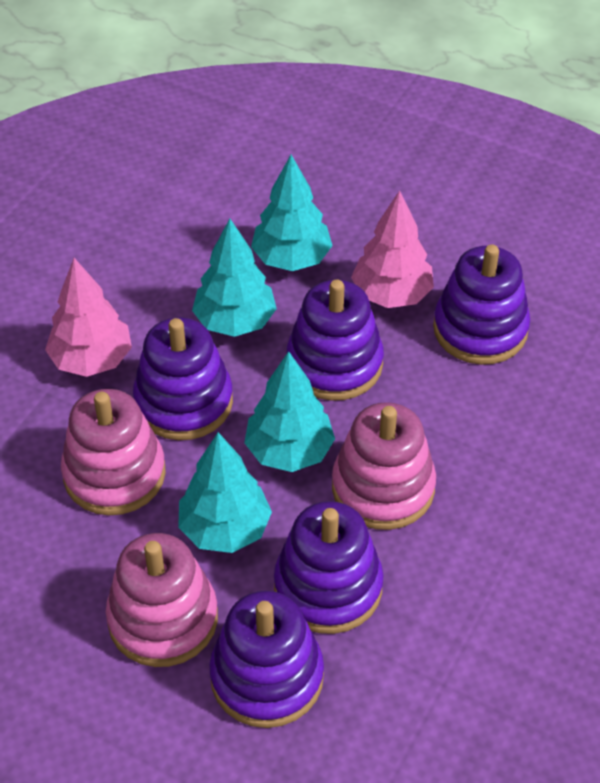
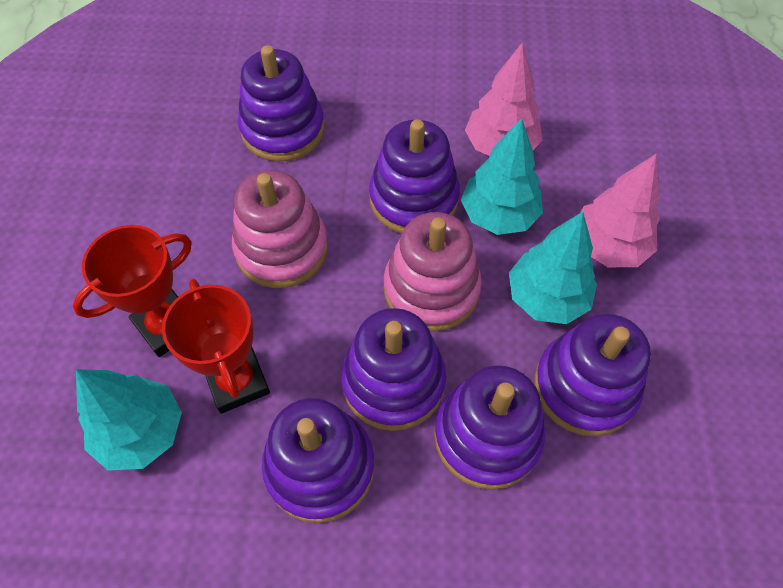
pink stacking toy: [61,389,166,515] [106,533,218,667] [332,402,436,530] = 3 -> [232,170,328,288] [384,212,482,332] = 2
purple stacking toy: [133,318,233,440] [209,591,324,728] [274,501,383,634] [287,279,384,401] [433,244,530,365] = 5 -> [238,45,325,162] [262,398,375,523] [341,308,446,431] [369,119,460,234] [434,365,545,490] [534,314,651,436] = 6
red trophy: none = 0 -> [73,225,192,357] [162,279,270,414] = 2
turquoise tree: [178,432,272,553] [192,218,277,337] [244,351,335,472] [251,155,333,271] = 4 -> [76,369,182,471] [461,118,543,235] [509,212,597,324] = 3

